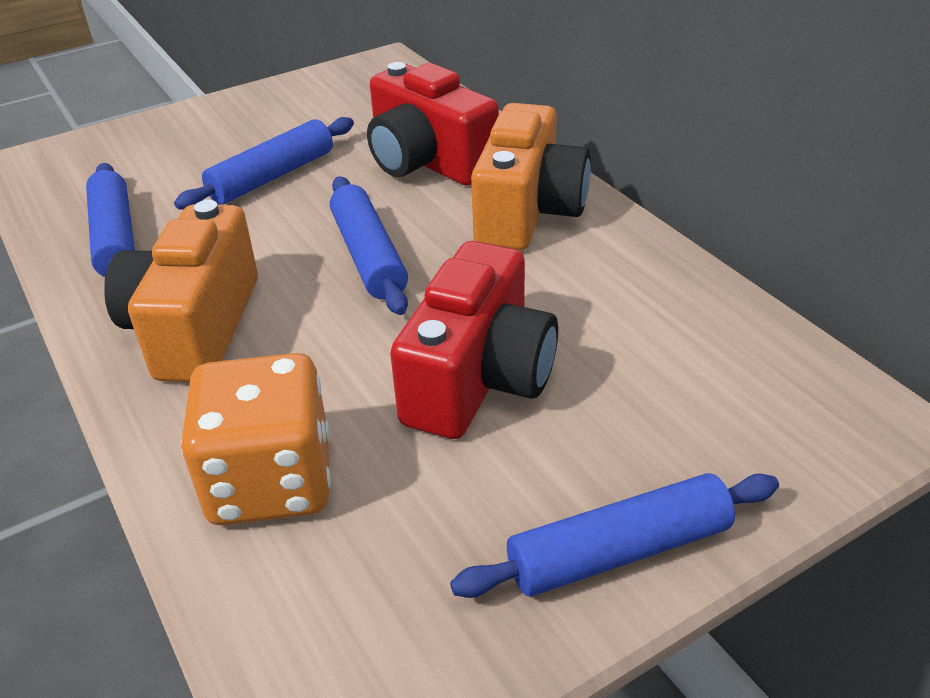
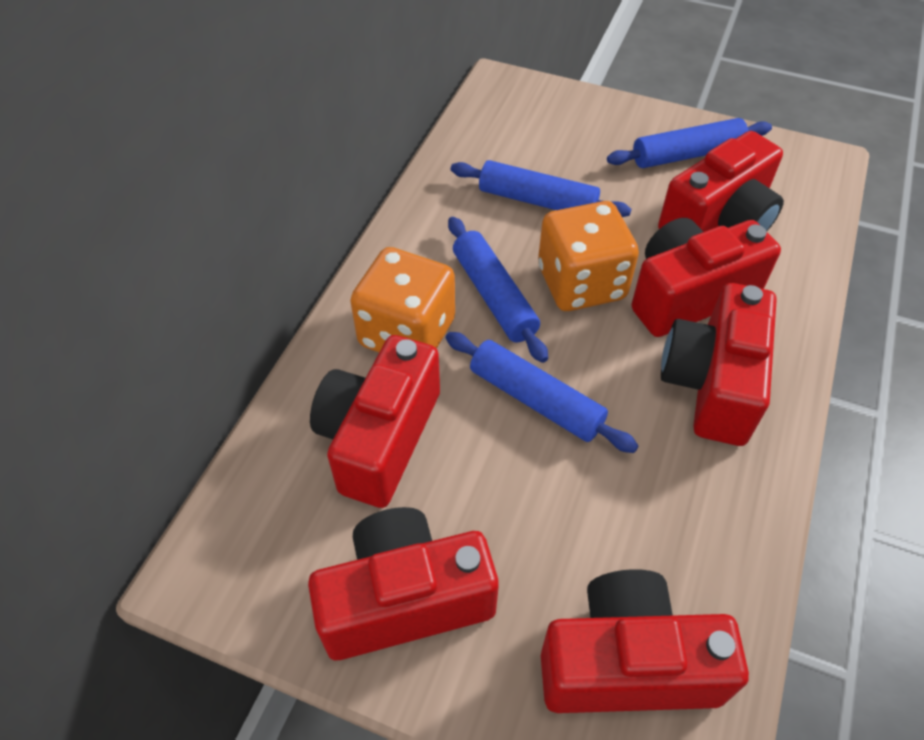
orange camera: [104,200,258,382] [471,103,591,250] = 2 -> none = 0
orange dice: [181,353,331,526] = 1 -> [350,247,455,352] [538,201,639,311] = 2
red camera: [367,62,499,186] [390,241,558,439] = 2 -> [308,507,499,660] [310,335,440,508] [541,569,749,713] [631,218,781,337] [658,131,784,232] [661,283,777,446] = 6

